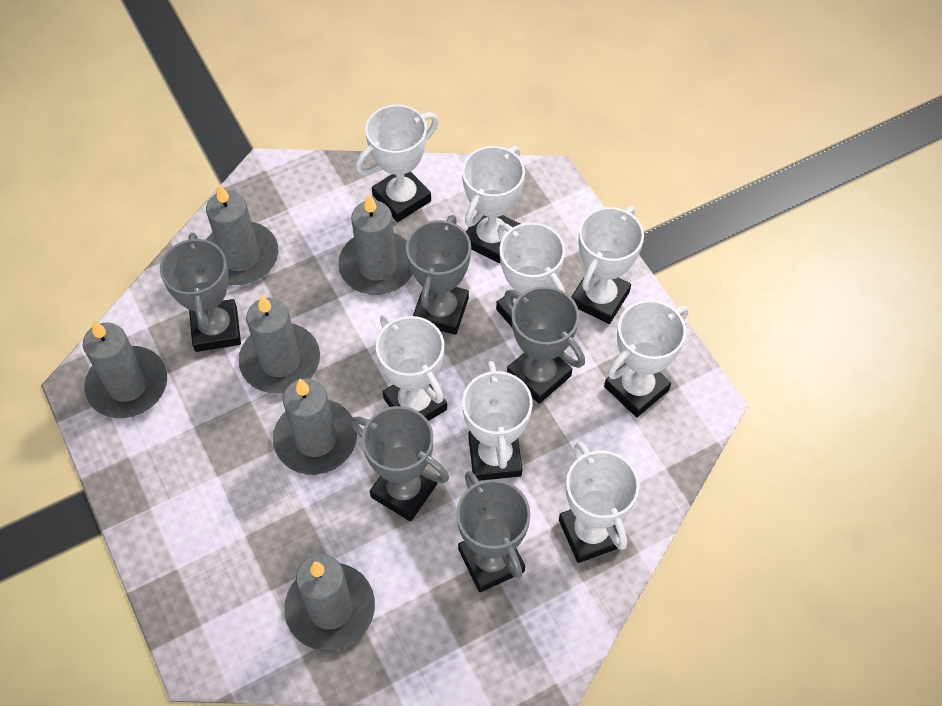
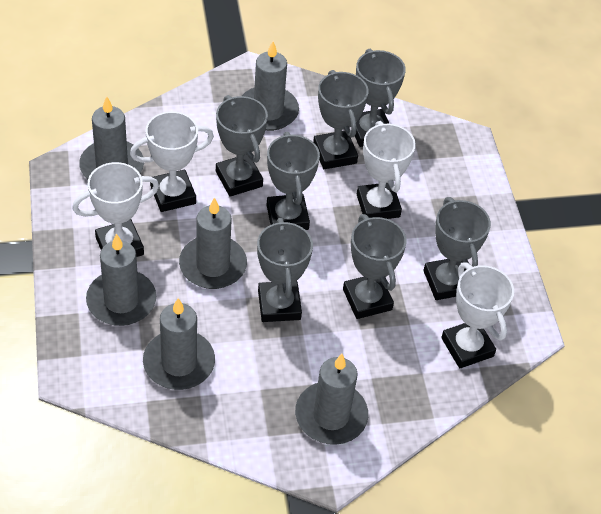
grey trophy: [160,232,241,352] [351,406,449,521] [406,215,471,335] [456,471,531,592] [504,286,585,404] = 5 -> [216,95,268,197] [257,218,313,322] [267,132,320,230] [313,70,369,169] [343,214,407,319] [355,49,406,147] [423,197,491,300] = 7
white trophy: [355,104,438,222] [376,314,447,421] [462,146,525,263] [462,361,532,481] [496,223,566,327] [559,441,639,563] [571,206,644,324] [604,300,689,417] = 8 -> [72,162,159,257] [130,111,214,212] [357,121,416,219] [441,262,514,368] = 4

